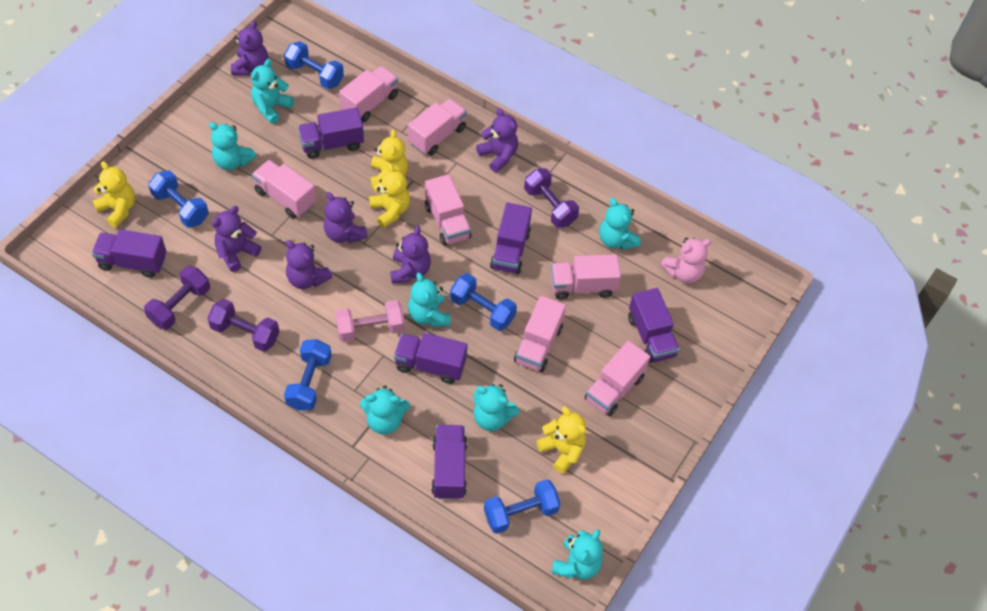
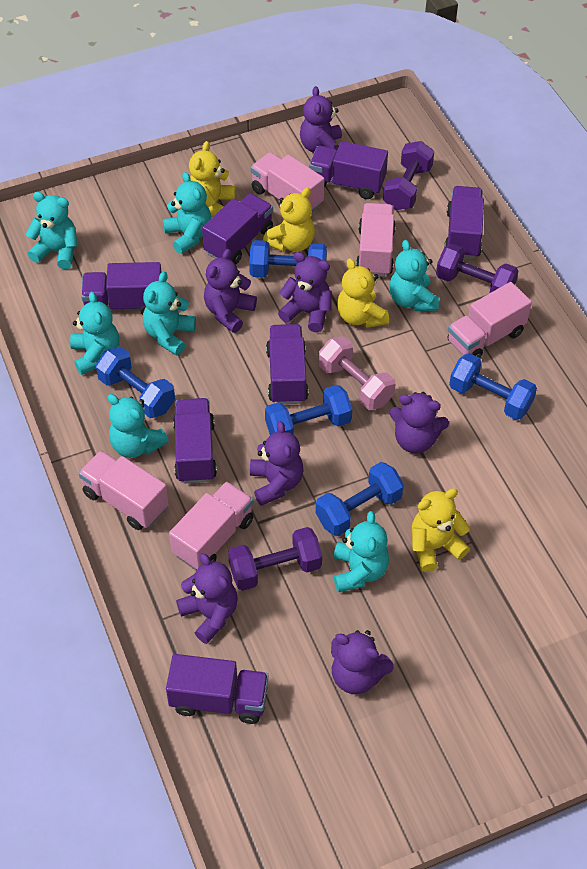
pink teddy bear: [660,237,712,284] = 1 -> none = 0
pink truck: [252,160,316,219] [339,66,398,122] [408,99,467,156] [425,174,471,246] [514,296,566,372] [551,254,621,300] [585,341,651,416] = 7 -> [79,451,169,530] [169,481,254,570] [250,152,324,212] [356,203,396,276] [447,282,532,358] = 5
purple teddy bear: [212,206,262,272] [231,20,268,76] [286,240,332,289] [323,192,368,243] [390,226,431,284] [476,108,518,173] = 6 -> [176,553,238,644] [204,249,257,333] [250,421,304,506] [278,252,332,333] [300,86,342,153] [331,630,394,694] [390,392,449,454] = 7
purple truck: [92,229,167,278] [298,107,364,159] [394,333,468,384] [431,425,467,500] [490,202,532,274] [628,288,679,363] = 6 -> [81,262,162,315] [166,654,269,724] [173,398,217,483] [202,193,273,265] [266,324,309,404] [309,141,388,199] [444,186,484,259] = 7

